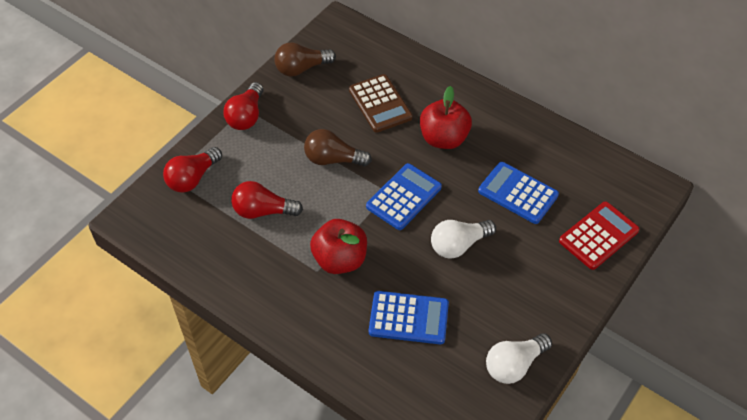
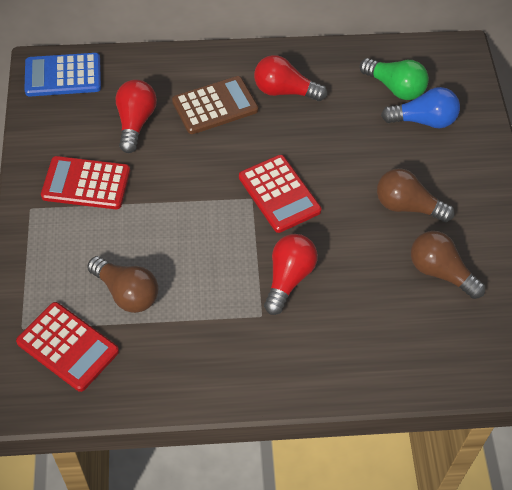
blue calculator: [366,163,442,230] [369,291,449,344] [478,162,559,224] = 3 -> [24,53,101,97] = 1
blue light bulb: none = 0 -> [381,87,460,128] = 1
brown light bulb: [274,42,336,77] [304,129,372,166] = 2 -> [87,256,158,313] [377,168,455,222] [411,231,485,299] = 3
green light bulb: none = 0 -> [360,58,429,100] = 1
red apple: [310,219,367,274] [420,86,472,149] = 2 -> none = 0
red calculator: [559,201,639,270] = 1 -> [16,302,119,392] [41,156,130,209] [239,155,321,233] = 3
white light bulb: [431,220,496,259] [486,333,552,384] = 2 -> none = 0

